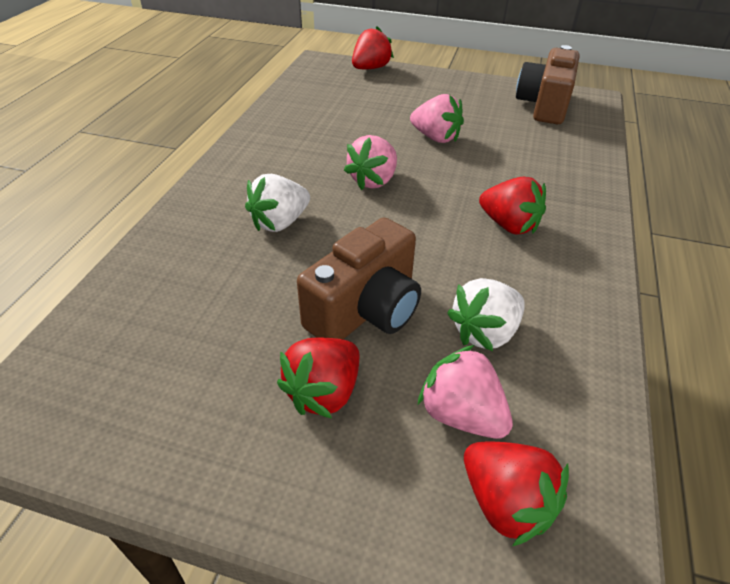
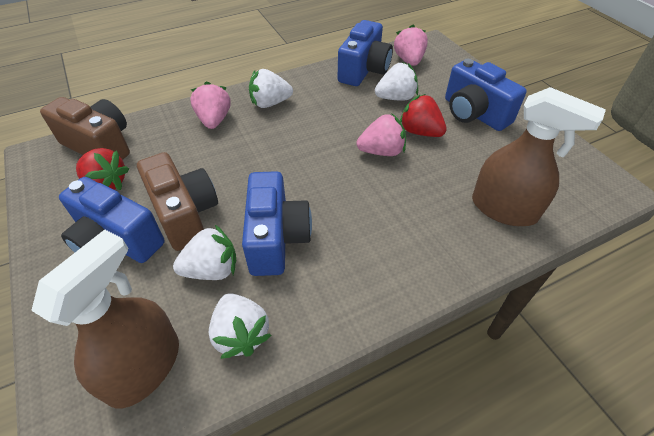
blue camera: none = 0 -> [59,177,165,263] [242,171,312,276] [338,20,393,86] [445,59,527,131] = 4
brown spray bottle: none = 0 -> [31,229,179,408] [472,87,606,226] = 2
red strawberry: [277,338,359,419] [352,26,394,69] [464,442,569,546] [479,177,546,234] = 4 -> [76,148,129,190] [400,94,447,137] = 2
white strawberry: [245,174,310,232] [447,278,525,351] = 2 -> [173,225,236,280] [209,293,272,359] [249,69,293,108] [375,62,418,101] = 4

